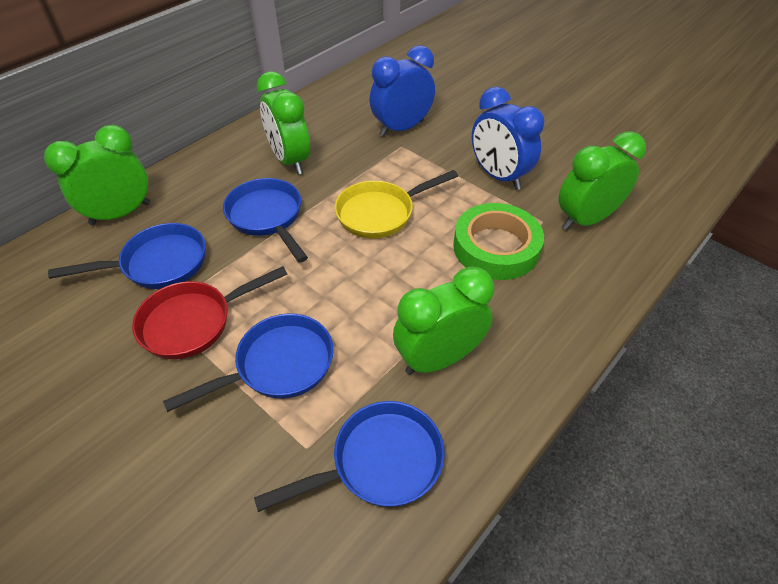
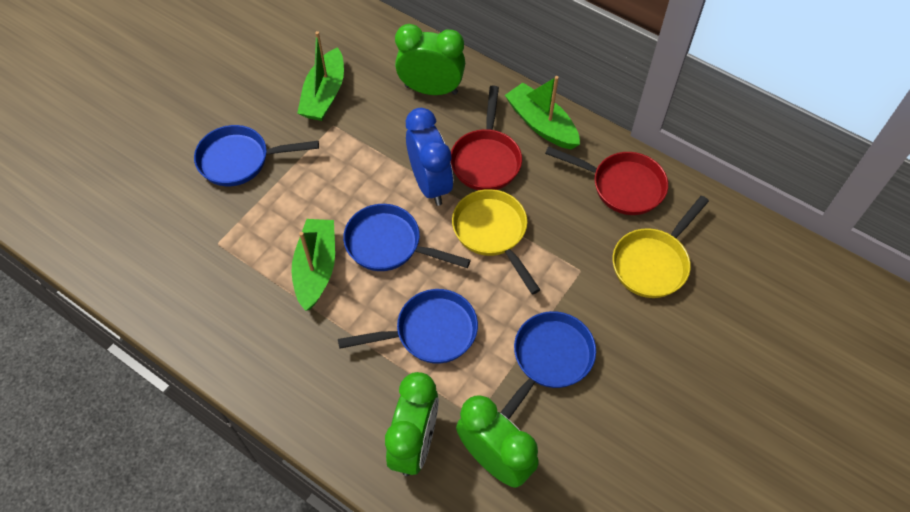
blue clock: [369,45,435,137] [472,87,544,190] = 2 -> [406,108,453,206] = 1
green boat: none = 0 -> [291,219,335,311] [297,31,344,121] [505,76,580,149] = 3
green clock: [44,125,150,226] [257,71,310,175] [393,267,494,375] [559,131,646,230] = 4 -> [385,372,439,476] [395,24,465,95] [456,395,539,488] = 3
green tape: [453,203,544,280] = 1 -> none = 0
red pan: [132,266,287,359] = 1 -> [451,86,522,190] [545,146,668,215] = 2
yellow pan: [335,170,458,239] = 1 -> [452,189,540,295] [613,196,709,298] = 2

